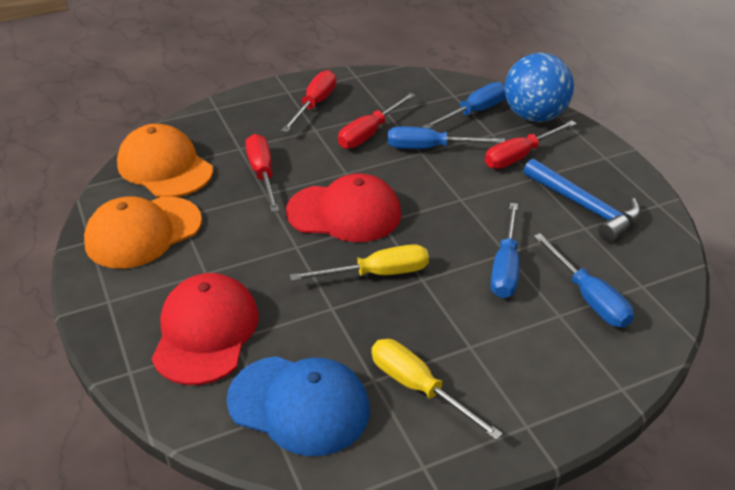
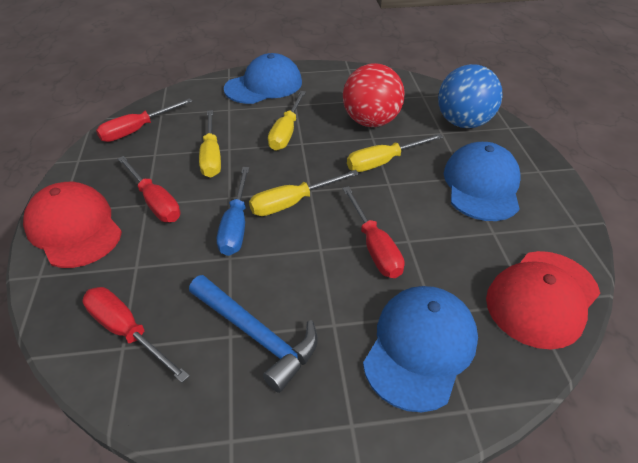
blue cap: [227,356,370,456] = 1 -> [224,53,302,104] [363,286,478,412] [444,142,521,221] = 3
blue screwdriver: [388,126,505,149] [423,82,506,129] [491,203,519,298] [534,233,634,328] = 4 -> [217,167,249,256] = 1
orange cap: [84,196,202,269] [117,124,213,197] = 2 -> none = 0
red ball: none = 0 -> [343,63,405,127] = 1
yellow screwdriver: [290,244,429,281] [371,339,503,440] = 2 -> [199,110,221,177] [249,170,359,216] [268,91,306,151] [347,134,443,172] = 4

